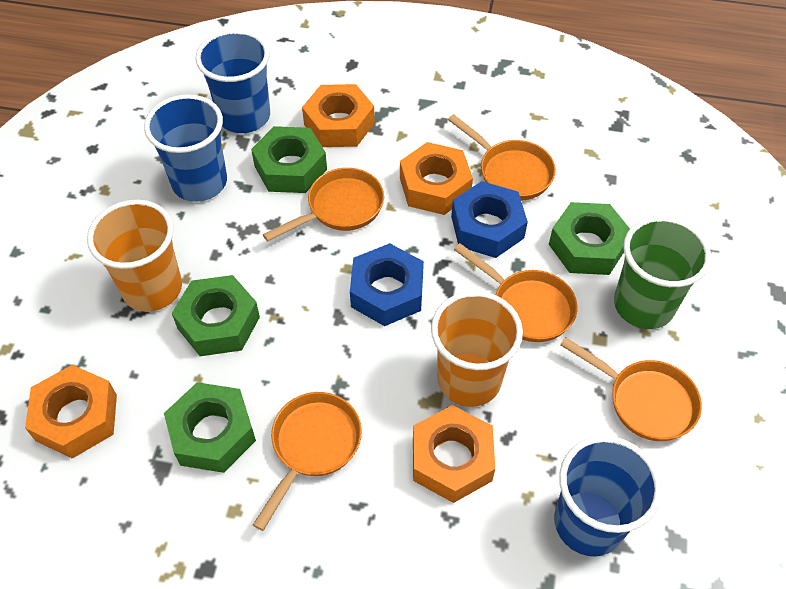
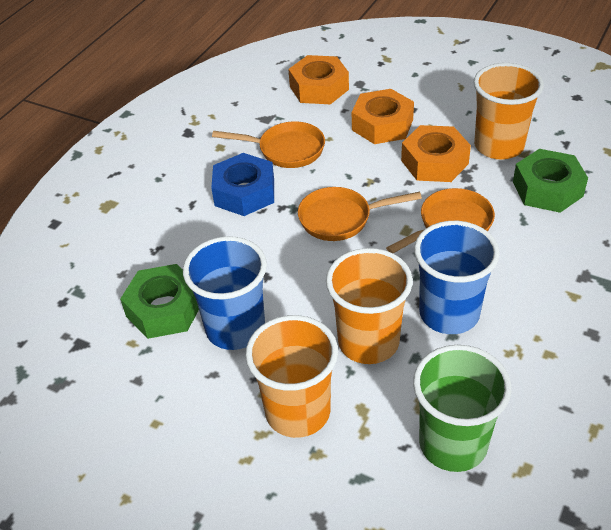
blue cup: [144,94,227,202] [195,30,270,133] [554,436,662,557] = 3 -> [183,236,267,350] [414,221,500,334] = 2
blue nut: [350,243,424,326] [451,181,528,258] = 2 -> [211,153,274,216] = 1
green nut: [164,382,256,473] [172,275,260,356] [251,126,327,193] [549,202,630,275] = 4 -> [120,264,199,339] [513,149,588,213] = 2
orange cup: [87,200,182,312] [431,291,523,407] = 2 -> [245,315,338,438] [326,248,413,364] [474,63,544,160] = 3
orange nut: [25,365,117,459] [302,84,375,147] [400,142,473,215] [413,405,495,503] = 4 -> [288,55,349,104] [352,89,414,144] [401,125,471,182] = 3
orange pan: [253,392,362,531] [263,168,384,242] [448,114,556,201] [454,243,577,342] [560,337,702,441] = 5 -> [212,121,325,168] [298,187,422,241] [386,188,495,253] = 3

